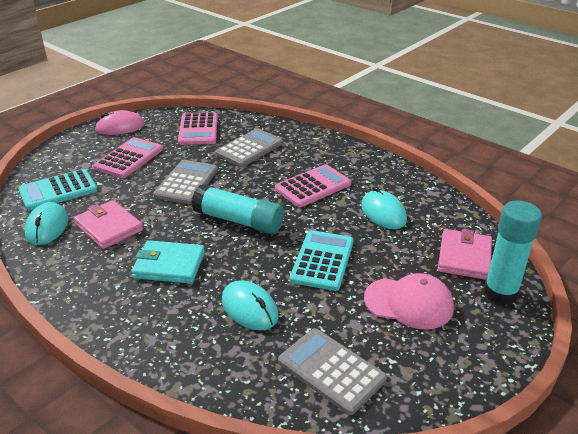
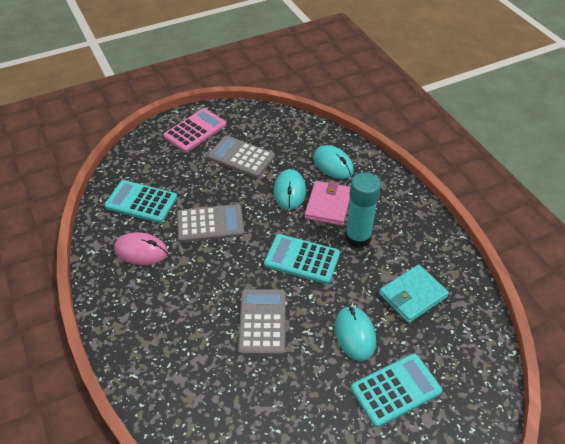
pink calculator: [93,137,163,178] [178,112,218,145] [275,164,351,207] = 3 -> [163,108,227,152] = 1
pink cap: [364,273,454,330] = 1 -> none = 0
pink wallet: [74,200,143,249] [438,229,492,280] = 2 -> [304,181,350,226] = 1
turquoise calculator: [18,169,97,210] [290,230,354,291] = 2 -> [104,180,177,223] [264,234,340,284] [351,353,442,428] = 3
turquoise glue stick: [192,184,284,234] [484,201,542,305] = 2 -> [345,172,381,248] = 1

